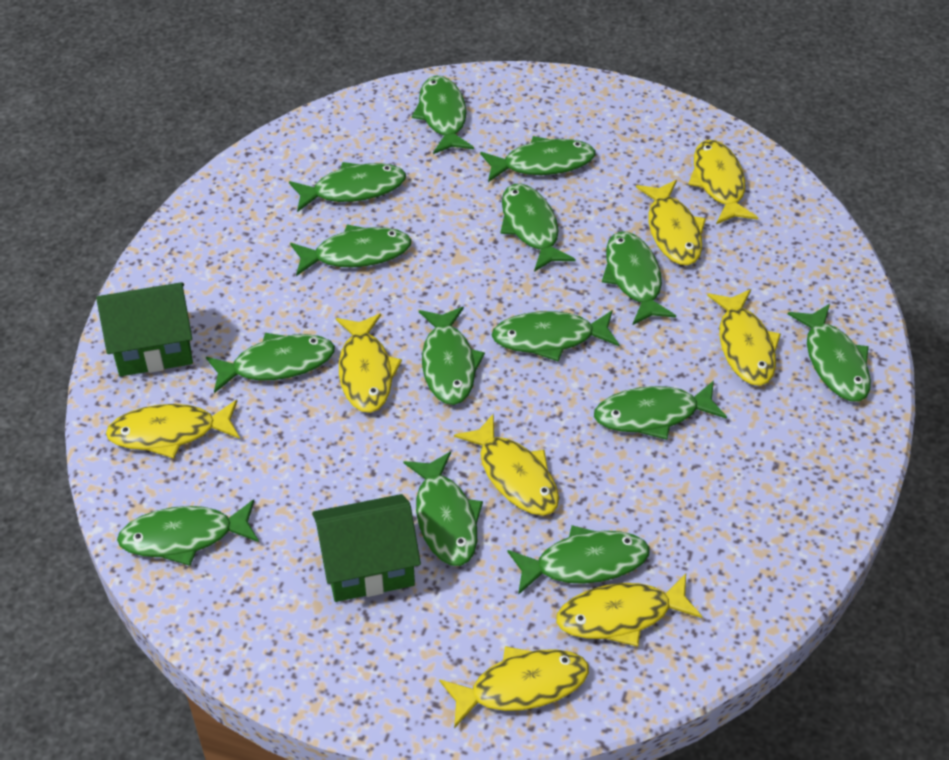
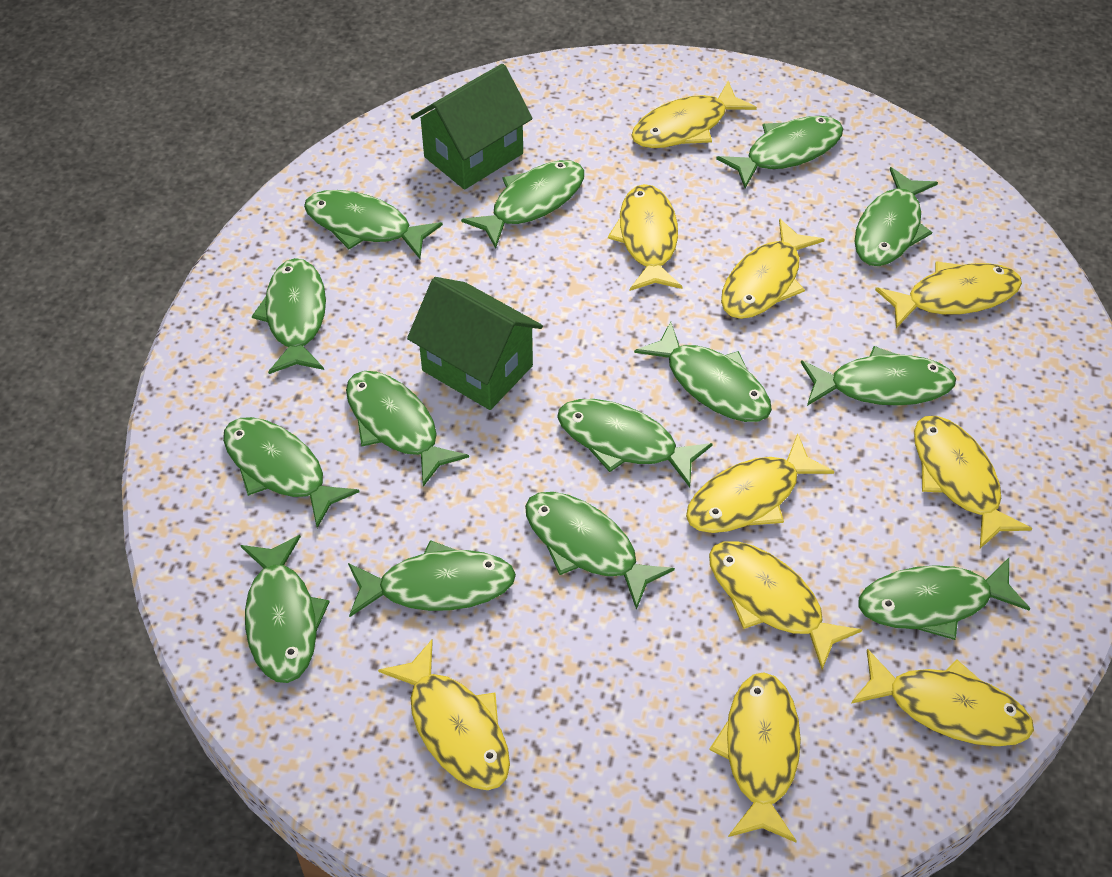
yellow fish: [106,400,240,459] [336,314,402,413] [439,646,589,728] [454,413,559,516] [556,574,703,647] [636,180,706,265] [688,140,758,224] [707,289,781,386] = 8 -> [378,640,510,790] [608,184,683,291] [631,81,757,148] [686,433,835,533] [709,541,862,670] [709,672,801,842] [721,218,825,319] [851,649,1034,746] [875,261,1022,328] [914,416,1032,548] = 10

